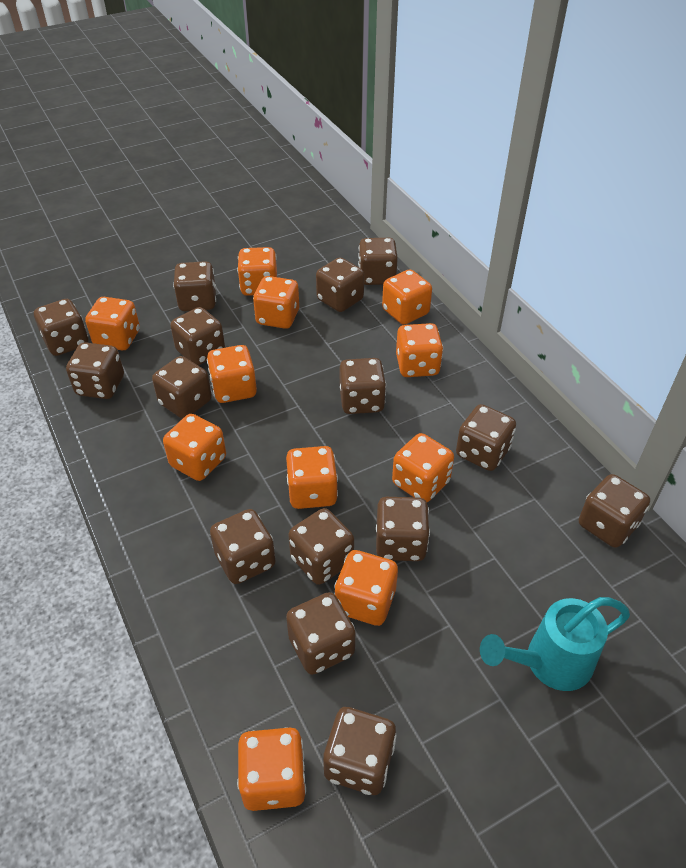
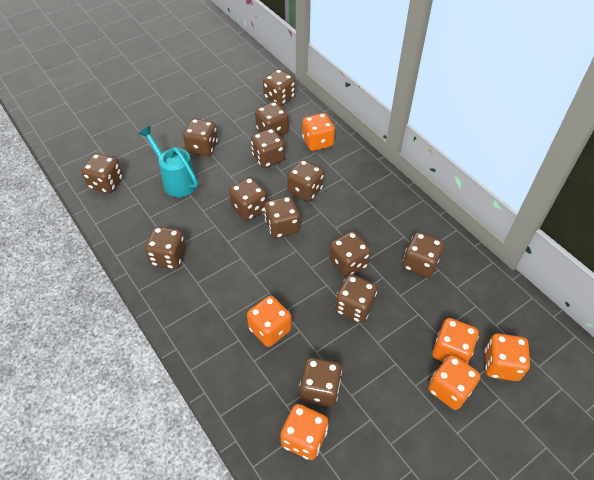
brown dice: [34,299,88,356] [66,342,124,399] [152,356,212,419] [170,307,225,365] [173,261,216,311] [210,509,275,584] [286,592,355,675] [288,508,354,585] [316,258,364,312] [323,707,397,795] [340,358,386,414] [358,238,398,285] [376,497,430,561] [456,404,516,471] [579,474,650,548] = 15 -> [81,153,123,193] [145,226,186,269] [183,119,218,156] [229,177,267,221] [251,128,285,168] [255,102,289,136] [263,69,295,106] [264,196,300,238] [287,159,324,202] [300,358,342,407] [329,231,371,278] [335,274,377,323] [403,232,444,278] = 13
orange dice: [85,297,140,350] [163,414,226,481] [207,345,257,403] [237,247,277,296] [237,728,306,811] [253,276,299,329] [286,446,338,509] [334,550,398,626] [382,269,432,325] [392,433,454,502] [396,323,443,377] = 11 -> [247,296,292,347] [280,404,328,460] [302,113,335,151] [428,355,480,410] [432,318,479,364] [485,333,530,381] = 6

